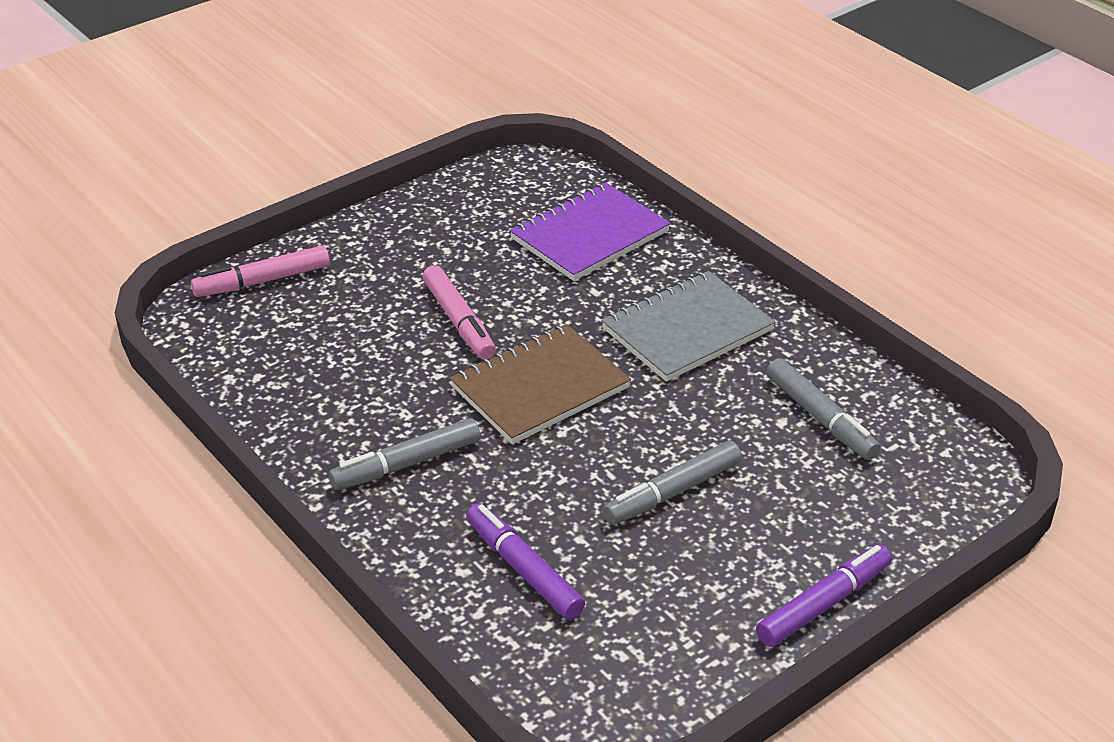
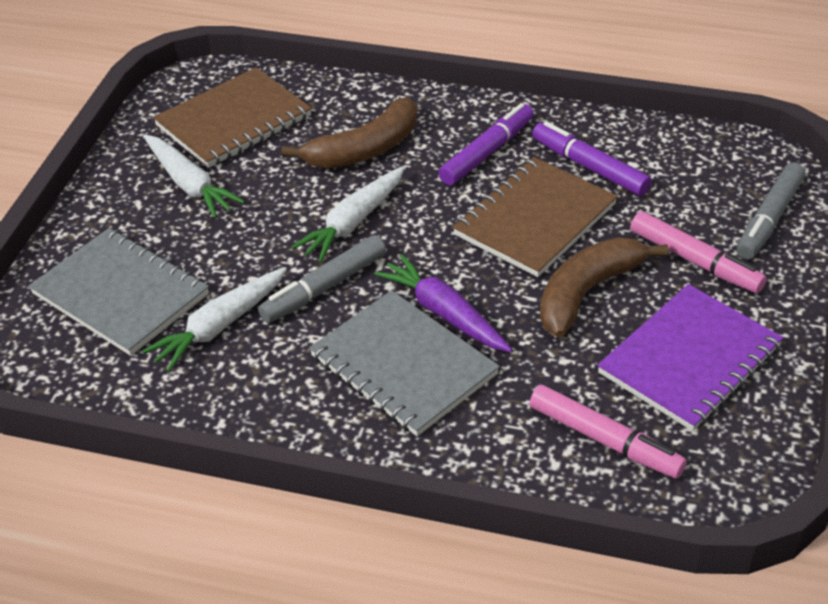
brown banana: none = 0 -> [281,97,417,168] [540,237,669,337] = 2
brown notebook: [450,324,631,444] = 1 -> [153,67,312,168] [453,157,618,277] = 2
grey marker: [329,418,480,490] [603,441,742,525] [766,358,881,460] = 3 -> [258,235,386,323] [737,162,806,260] = 2
grey notebook: [601,271,775,382] = 1 -> [29,228,209,356] [309,290,500,436] = 2
purple carrot: none = 0 -> [374,254,512,352] = 1
white carrot: none = 0 -> [142,267,287,372] [143,134,245,218] [291,166,405,263] = 3

